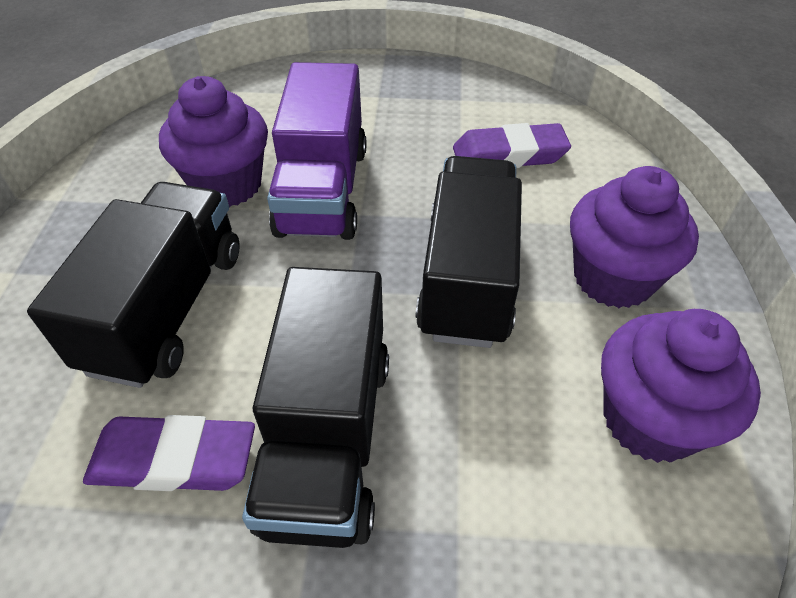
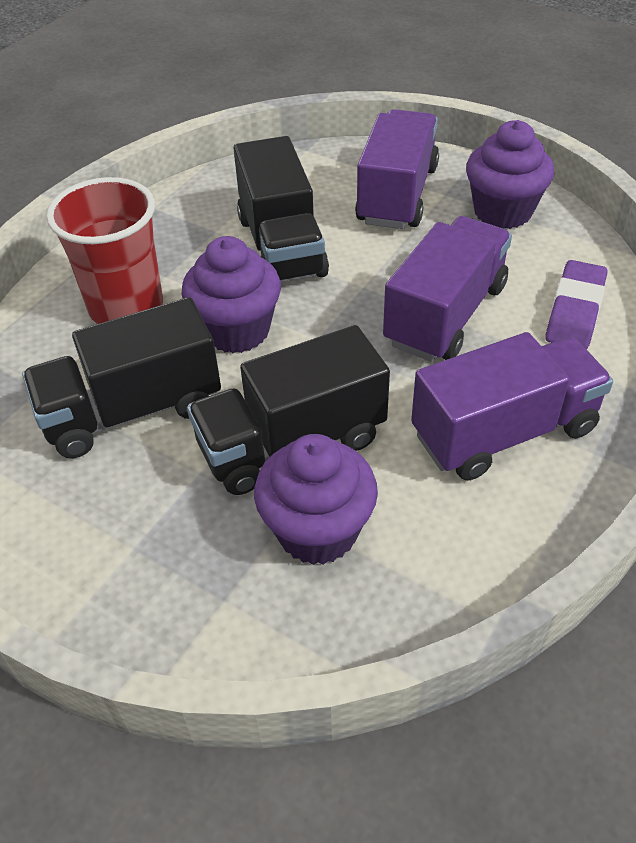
purple eraser: [83,415,255,491] [453,123,571,168] = 2 -> [545,260,607,349] = 1
purple truck: [267,62,366,240] = 1 -> [355,109,439,229] [383,216,512,362] [411,332,613,480] = 3
red cup: none = 0 -> [47,177,163,324] = 1

